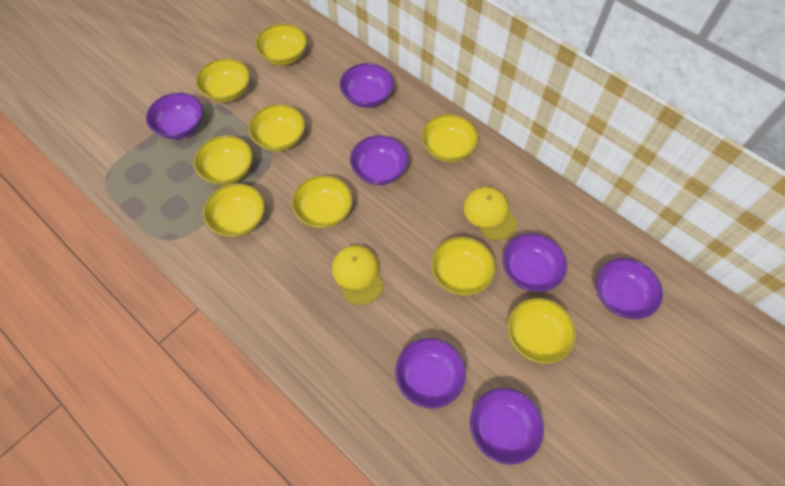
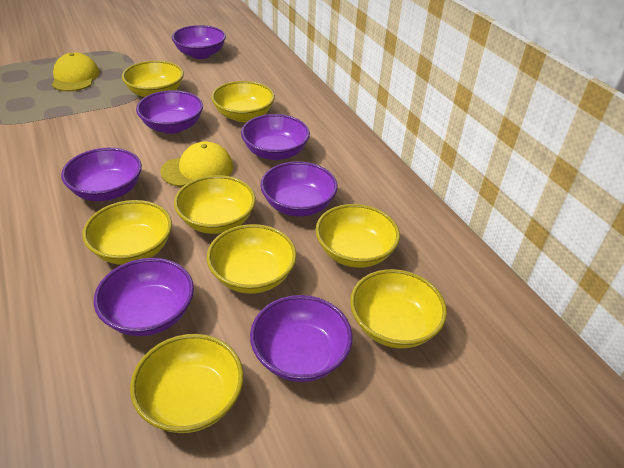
yellow bowl: [194,135,253,185] [196,58,250,102] [203,183,265,237] [248,104,305,152] [255,24,307,65] [292,175,353,229] [421,114,478,162] [431,237,496,296] [507,298,576,364] = 9 -> [82,200,172,265] [122,60,184,97] [130,334,244,433] [174,175,256,234] [207,224,297,294] [211,81,275,122] [316,204,400,268] [350,269,447,348] = 8

